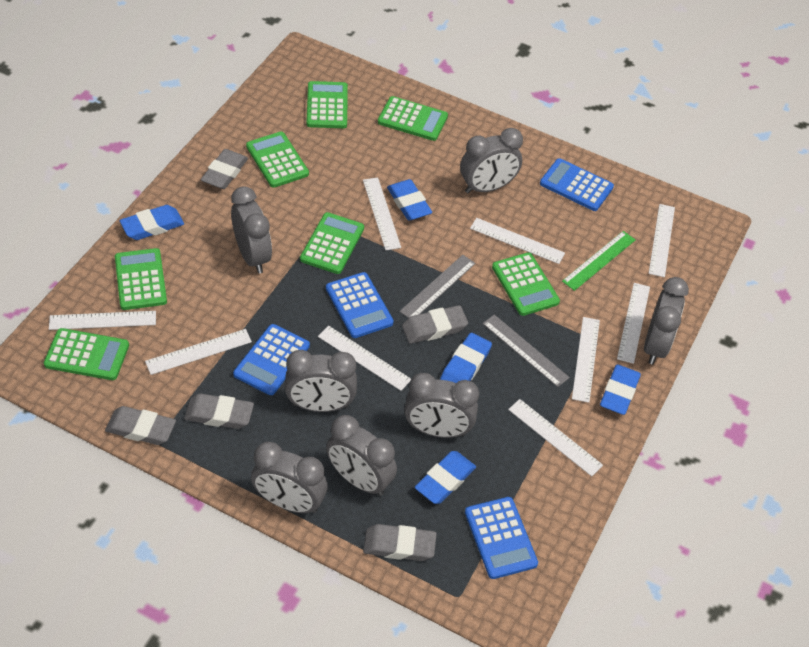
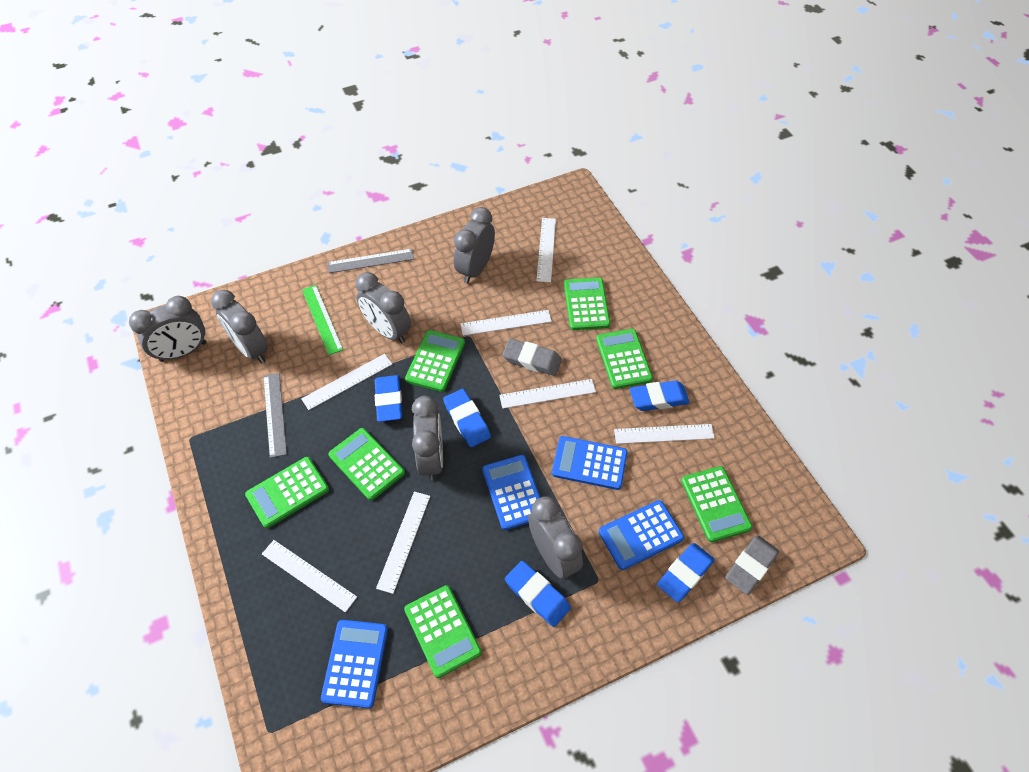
grey clock: [231,186,272,274] [251,442,328,514] [285,350,357,412] [326,415,397,496] [404,373,479,438] [460,128,523,194] [644,277,689,365] = 7 -> [129,296,206,362] [211,290,268,364] [356,272,411,343] [412,396,443,481] [454,207,495,284] [528,496,583,579] = 6
grey eraser: [105,406,176,445] [184,394,254,429] [201,149,248,189] [363,524,436,561] [402,305,468,344] = 5 -> [503,339,562,376] [725,535,779,595] = 2
white ruler: [49,311,156,330] [145,329,252,375] [318,326,411,391] [363,178,401,250] [470,218,565,264] [508,399,603,476] [572,317,600,403] [617,283,650,364] [649,204,675,277] = 9 -> [262,540,357,612] [301,354,392,410] [376,491,430,594] [460,310,552,336] [499,379,596,409] [536,218,556,282] [614,424,715,444] = 7

